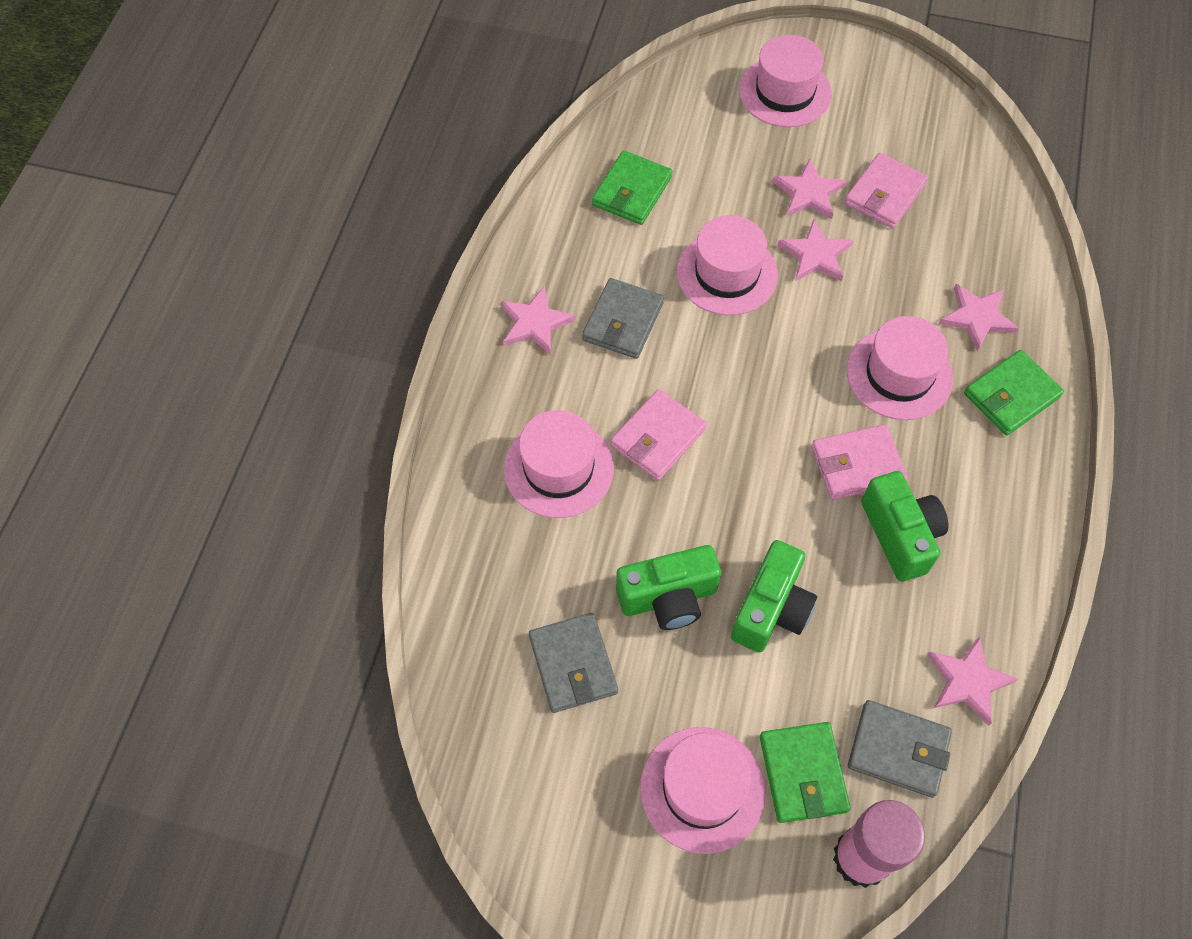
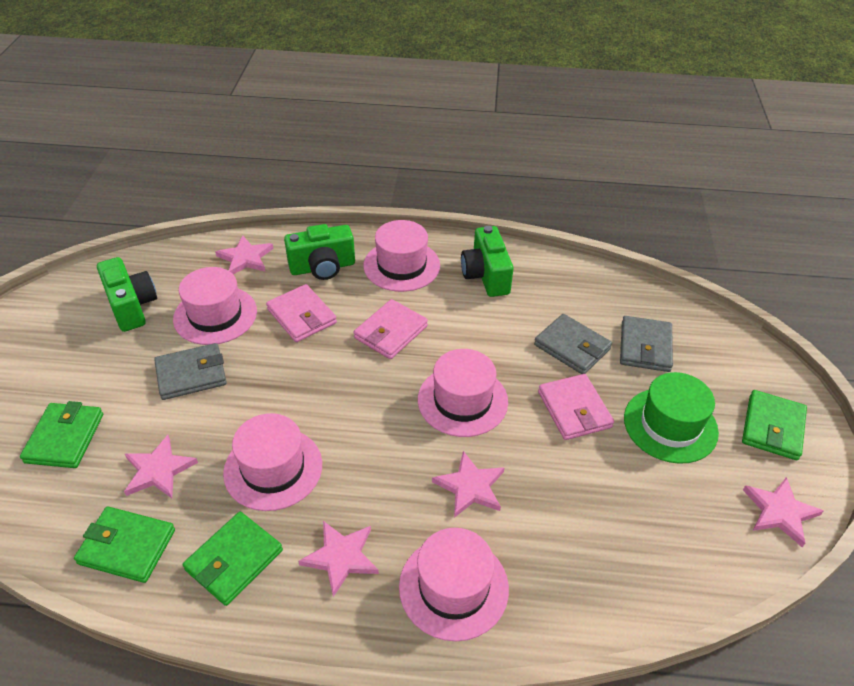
green hat: none = 0 -> [624,372,719,464] = 1
green wallet: [592,150,672,225] [760,722,851,823] [964,350,1064,435] = 3 -> [20,401,103,468] [74,506,175,583] [183,511,283,606] [742,390,807,460] = 4
pink glue stick: [833,800,925,888] = 1 -> none = 0

